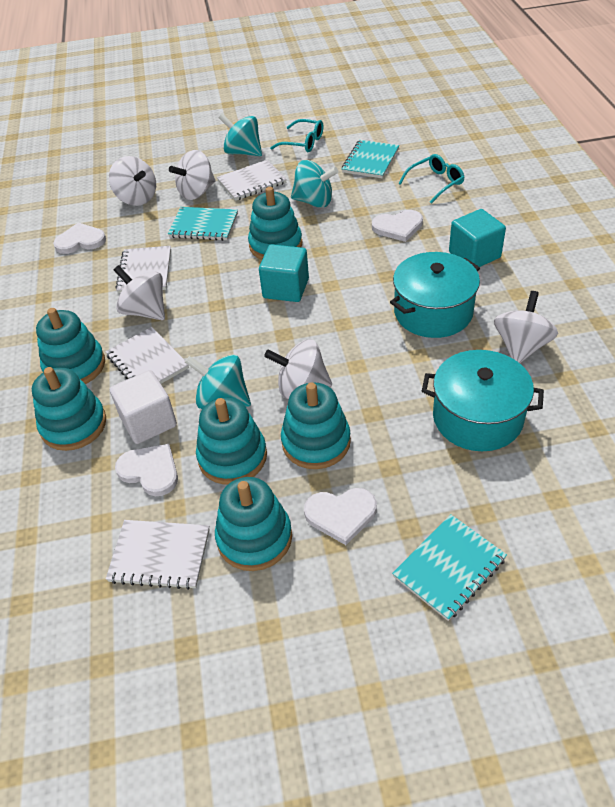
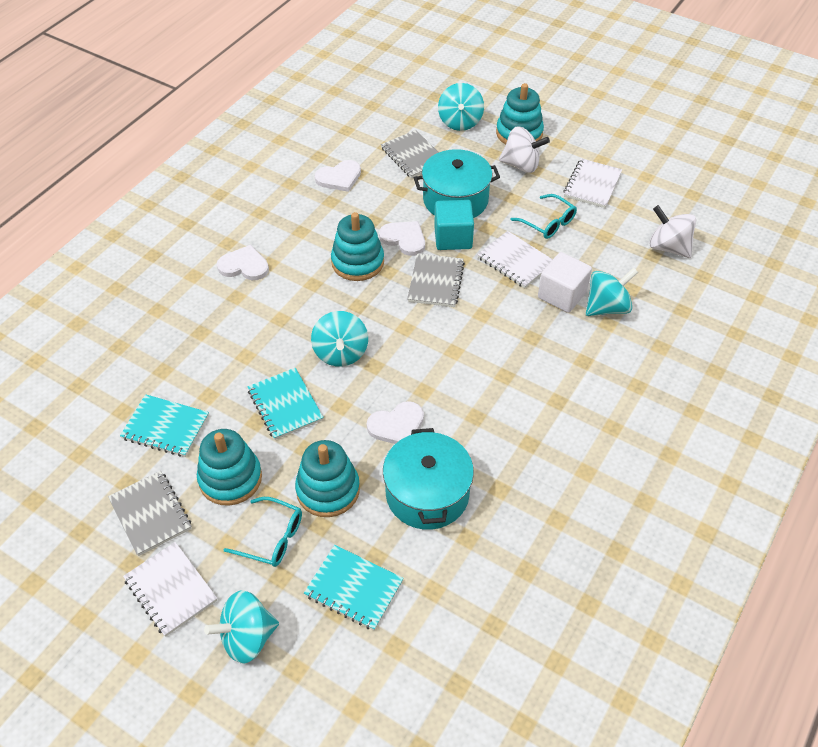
grey notebook: none = 0 -> [108,471,192,556] [381,130,439,178] [407,253,465,307] = 3
turquoise cube: [259,244,309,302] [449,209,506,267] = 2 -> [434,200,474,250] = 1
turquoise spinning top: [185,355,251,409] [219,114,262,156] [291,160,338,208] = 3 -> [204,590,279,663] [311,311,368,367] [438,83,484,131] [586,267,638,316] = 4
turquoise stacking toy: [32,367,106,451] [36,308,105,384] [196,397,267,485] [215,477,292,571] [248,187,302,260] [281,382,351,469] = 6 -> [197,429,262,506] [295,440,360,517] [331,212,384,281] [496,83,544,144] = 4
white notebook: [105,327,189,384] [106,520,210,590] [115,246,171,293] [217,160,287,201] = 4 -> [123,542,217,637] [477,231,553,288] [563,158,622,208] = 3
white spinning top: [109,156,156,206] [114,265,165,320] [169,150,216,200] [264,339,332,399] [494,291,558,363] = 5 -> [499,126,550,173] [649,205,696,258] = 2

